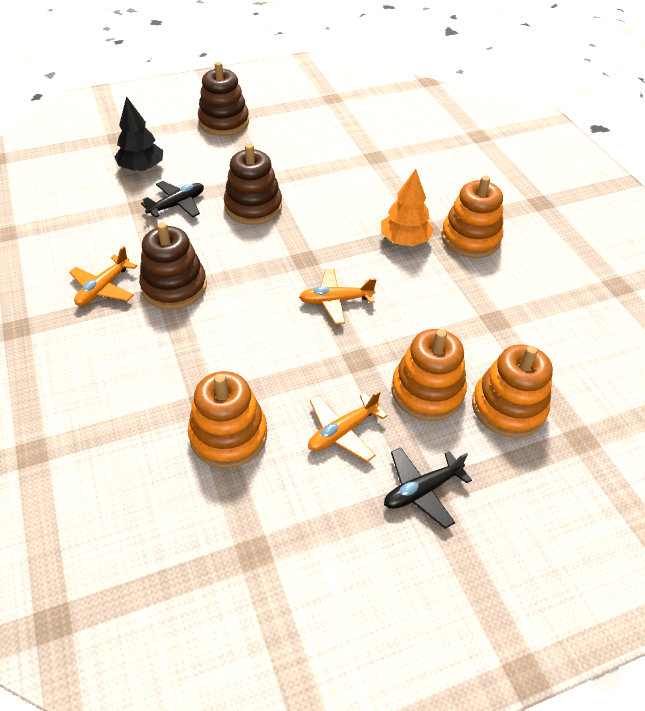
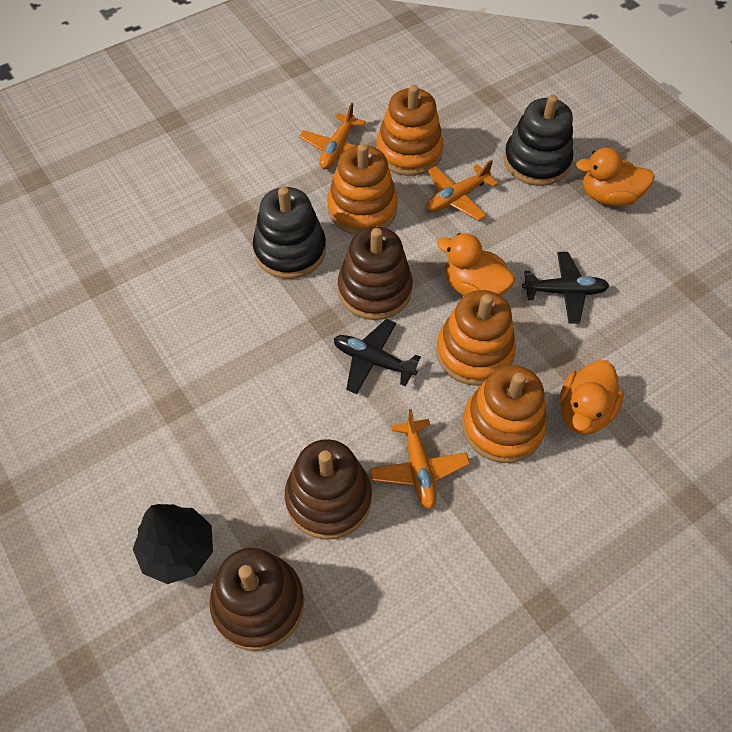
black stacking toy: none = 0 -> [253,187,326,279] [504,95,573,186] = 2
orange duck: none = 0 -> [437,233,515,296] [560,360,624,434] [576,148,655,206] = 3
orange tree: [381,169,434,247] = 1 -> none = 0

